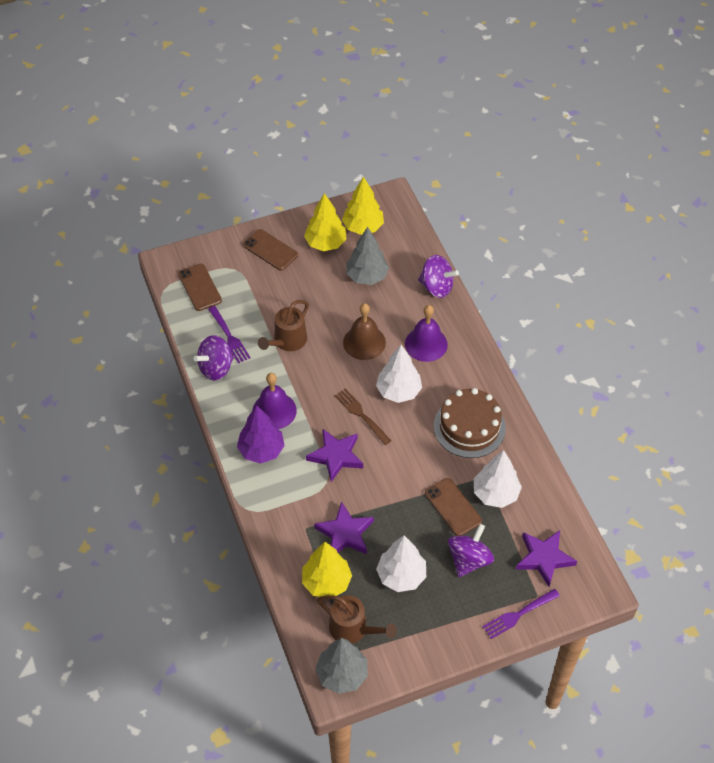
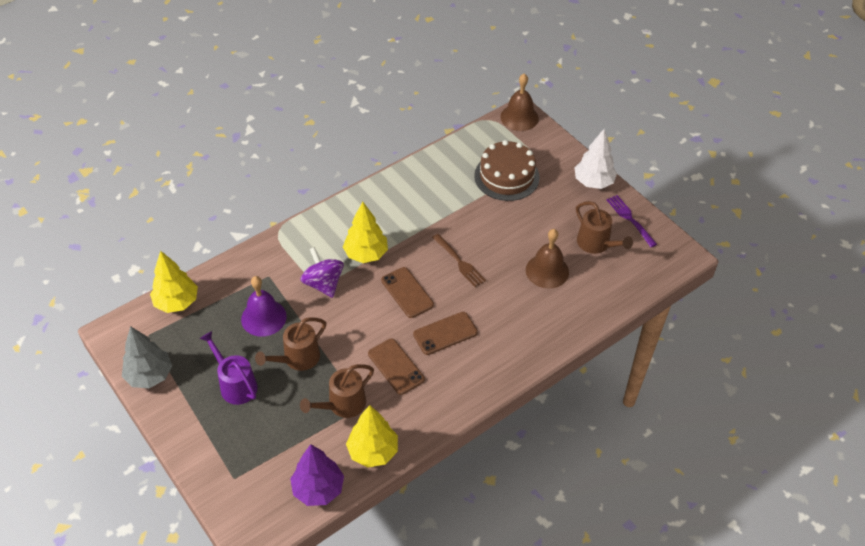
brown bell: [343,303,386,360] = 1 -> [500,73,539,131] [526,229,569,288] = 2
brown watering can: [258,300,309,351] [317,595,397,644] = 2 -> [255,317,326,371] [300,364,374,418] [576,201,633,254] = 3
grey tree: [315,638,368,694] [346,227,389,285] = 2 -> [122,326,172,388] = 1
purple bell: [252,373,297,429] [405,305,448,362] = 2 -> [241,276,287,337] = 1
purple fork: [208,306,251,364] [483,589,560,639] = 2 -> [607,195,657,247] = 1
purple spinning top: [194,335,234,381] [418,255,459,298] [448,524,494,577] = 3 -> [300,247,344,298] = 1
purple star: [306,429,363,482] [314,501,374,554] [516,530,577,587] = 3 -> none = 0
purple watering can: none = 0 -> [200,331,258,405] = 1
white tree: [376,345,422,403] [376,535,426,592] [474,450,522,508] = 3 -> [575,129,617,189] = 1

